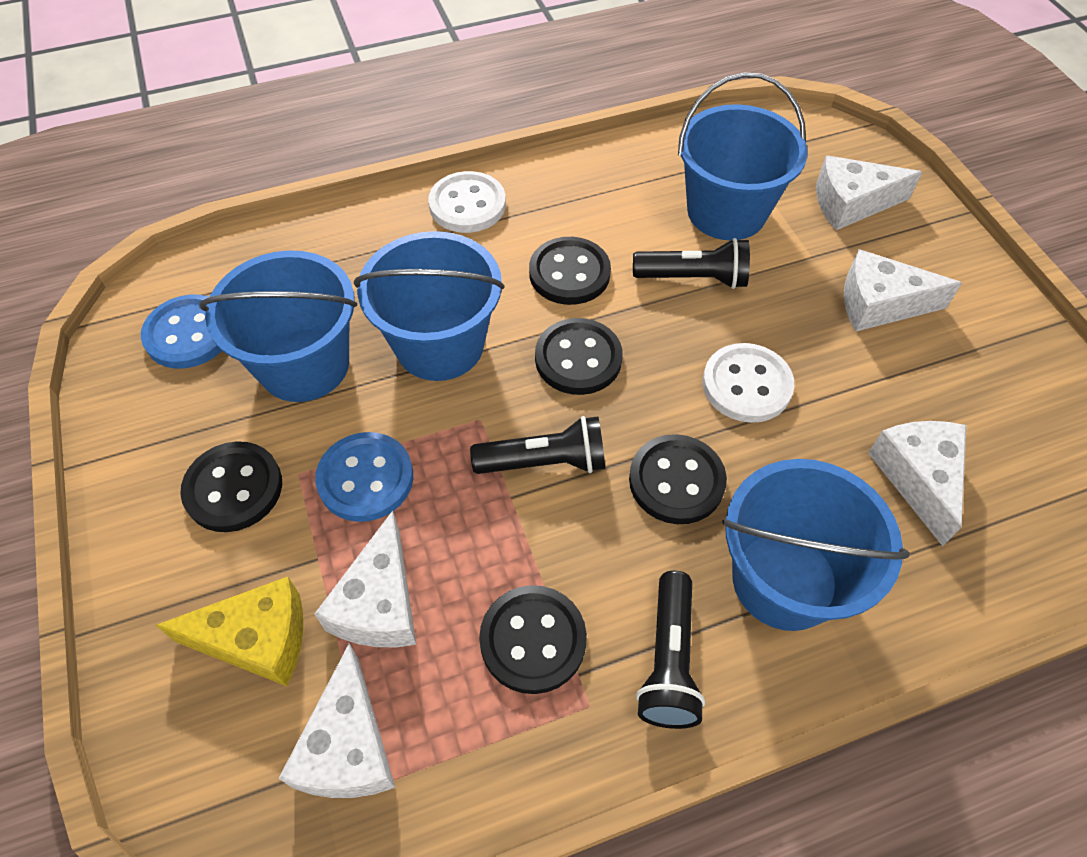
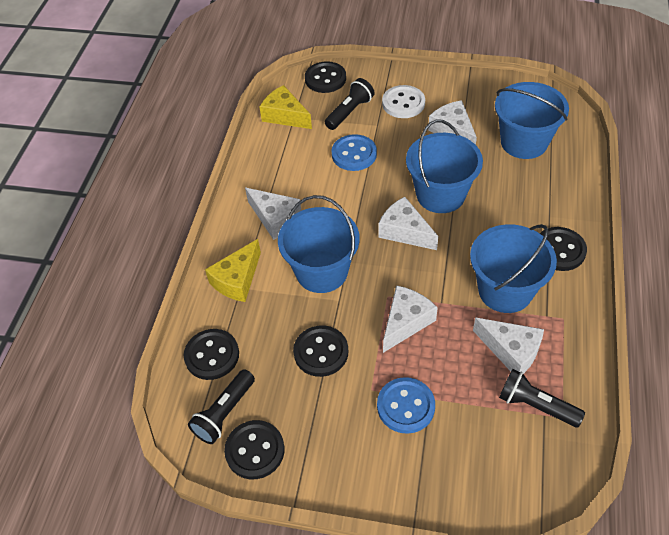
white button: [428,171,506,233] [702,343,794,423] = 2 -> [382,85,425,118] = 1
yellow cheese: [155,577,303,686] = 1 -> [205,239,261,302] [259,85,312,129] = 2

